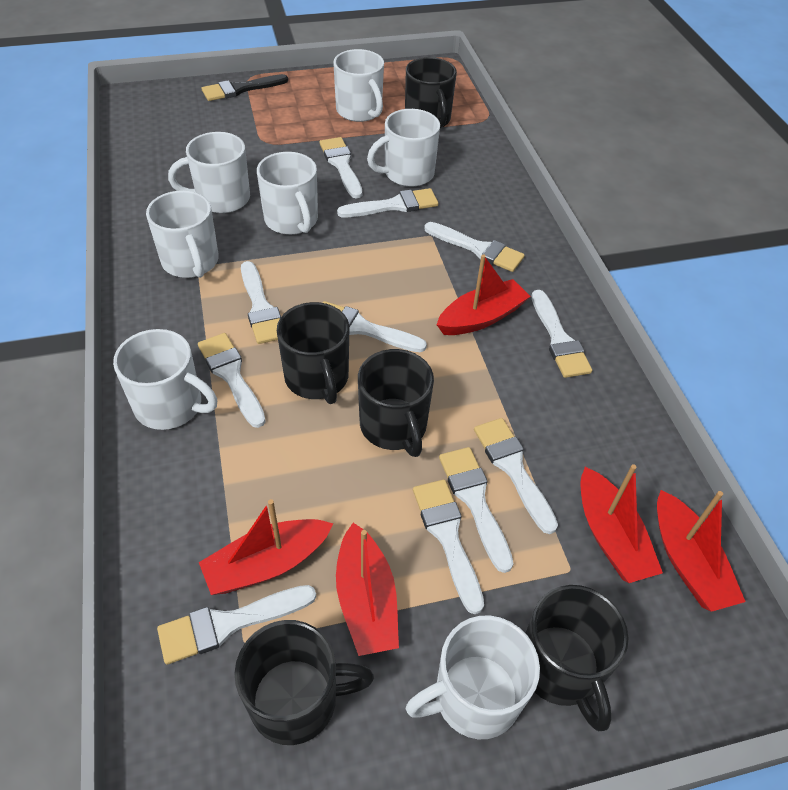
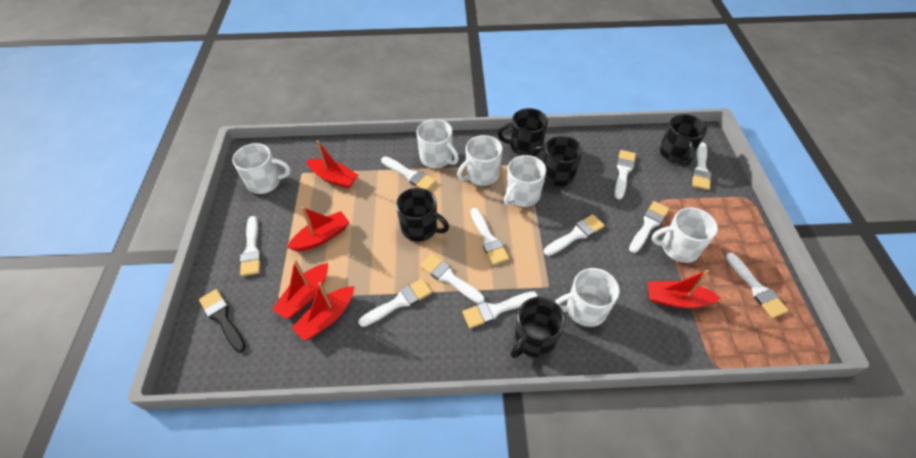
white mug: [113,329,217,430] [146,190,219,278] [168,132,250,213] [257,152,318,235] [333,49,384,122] [367,109,440,187] [406,616,540,739] = 7 -> [232,143,291,194] [417,119,459,168] [457,135,503,186] [504,155,546,207] [555,268,620,327] [652,207,718,263] = 6

